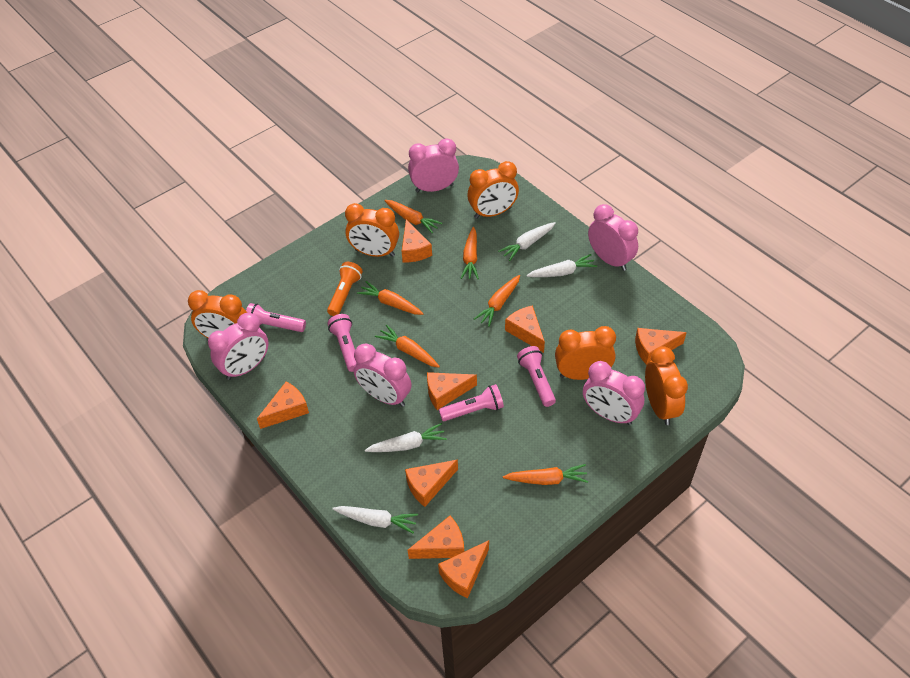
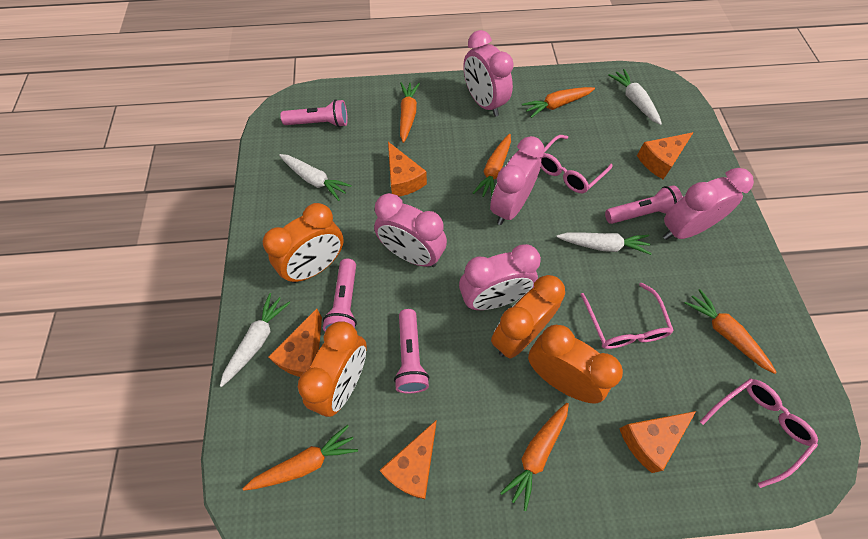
orange cheese: [257,382,309,429] [402,220,432,263] [405,460,458,507] [408,516,464,559] [427,372,477,410] [438,540,489,599] [505,305,545,353] [635,328,687,365] = 8 -> [268,309,322,377] [379,421,436,499] [388,142,427,197] [619,411,696,473] [637,132,694,179] = 5
orange clock: [188,290,247,338] [345,203,399,257] [467,161,519,219] [555,326,616,380] [645,347,688,425] = 5 -> [263,203,344,283] [298,321,367,417] [491,275,565,359] [528,325,623,404] = 4
orange flashlight: [327,262,363,316] = 1 -> none = 0
pink glasses: none = 0 -> [540,135,613,193] [580,283,674,349] [699,378,818,488] = 3

